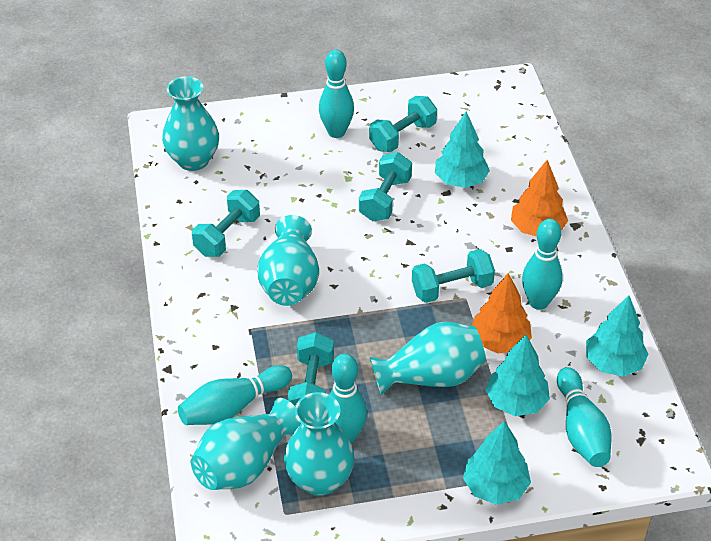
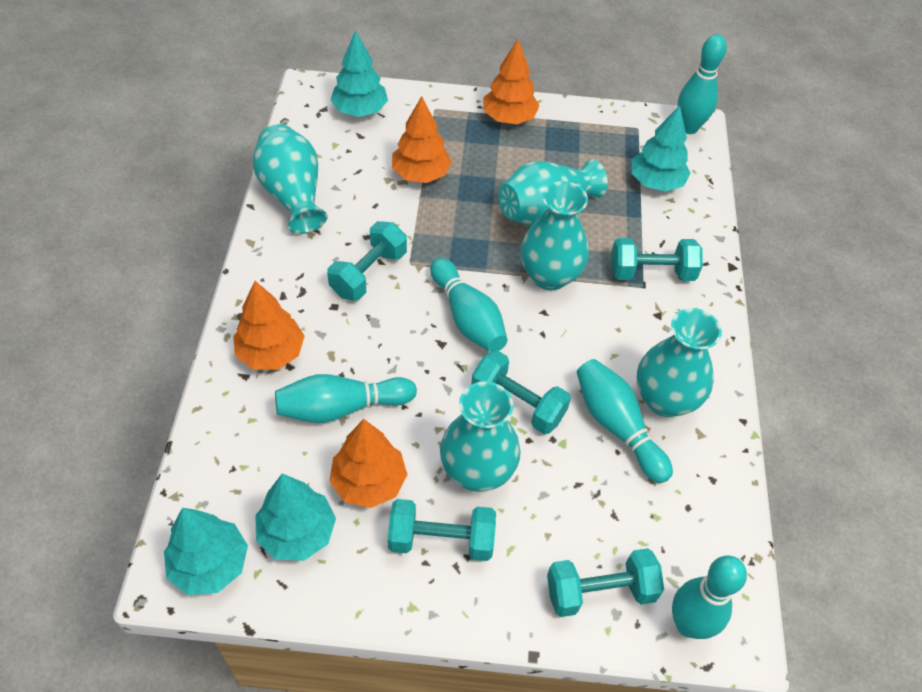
orange tree: [472,273,532,354] [511,160,568,236] = 2 -> [233,281,305,369] [329,419,407,508] [392,96,452,183] [483,40,540,124] = 4

